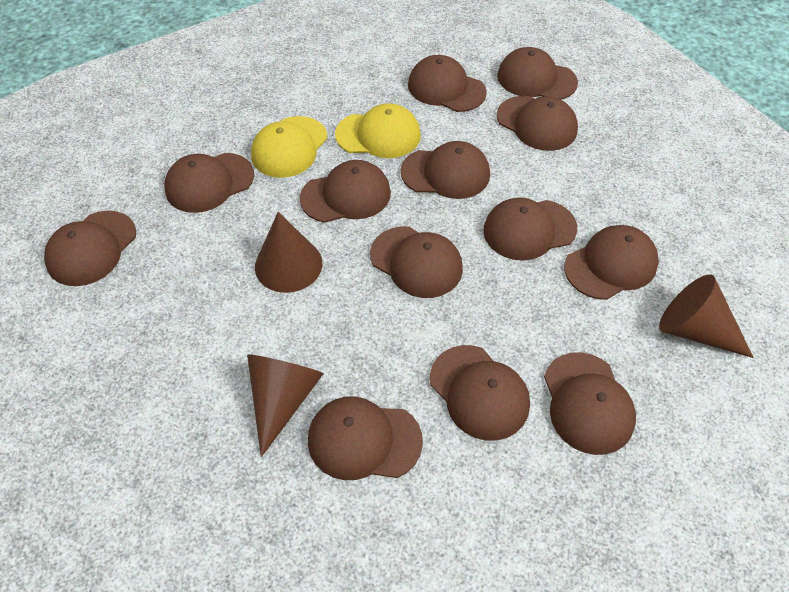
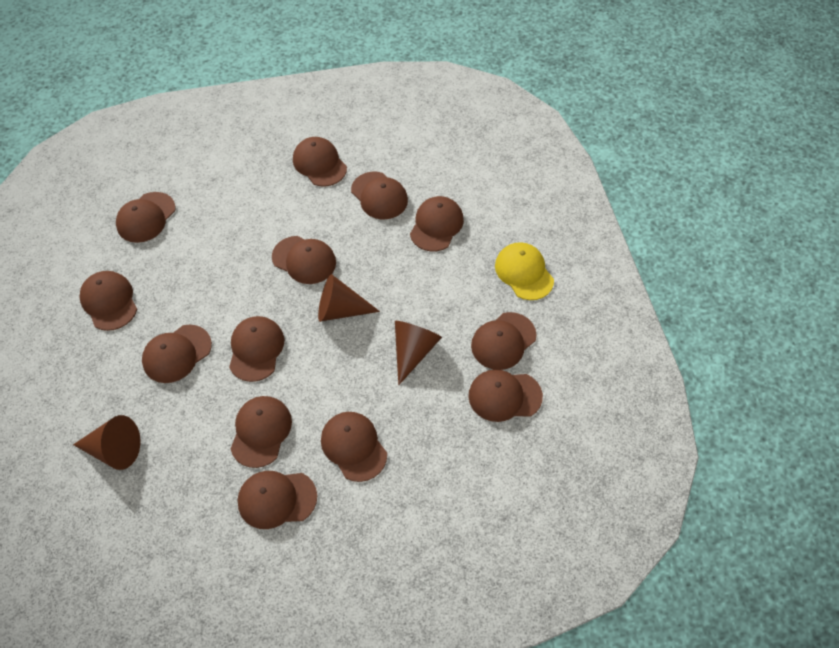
yellow cap: [251,116,327,178] [335,103,421,158] = 2 -> [495,242,554,300] = 1

